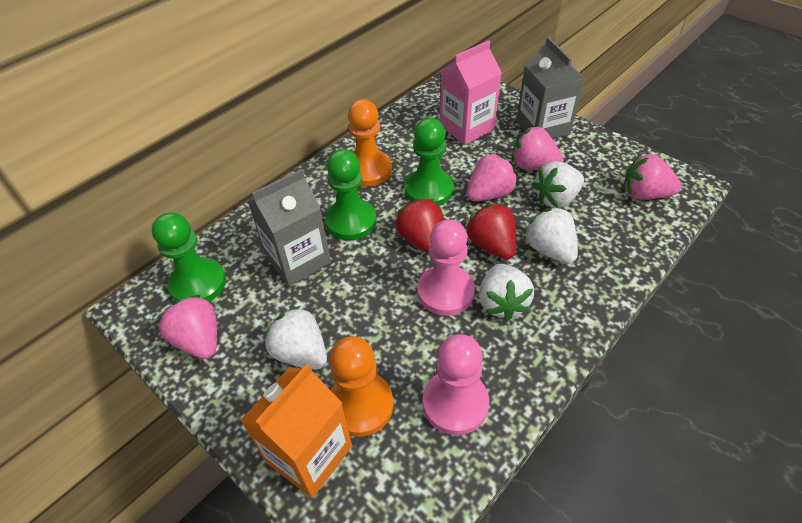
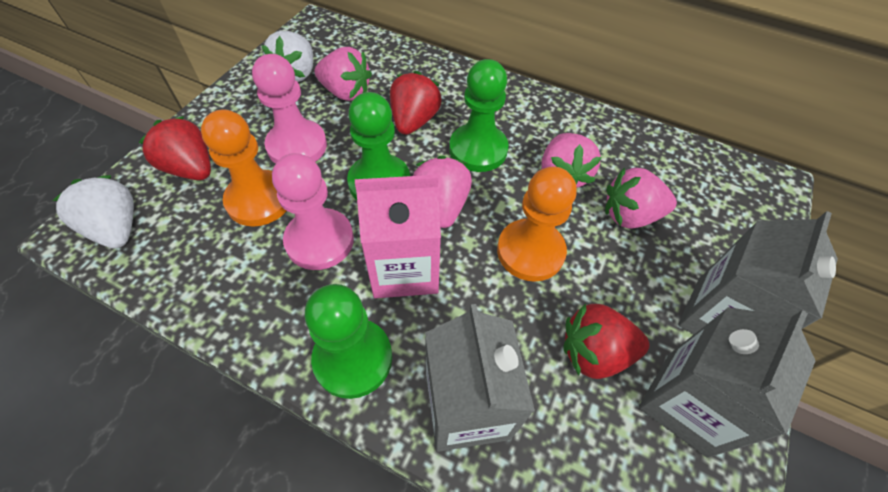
grey carton: [248,169,331,286] [516,37,584,139] = 2 -> [425,304,535,452] [639,307,815,458] [678,211,838,334] = 3
orange carton: [240,363,352,498] = 1 -> none = 0
red strawberry: [395,199,443,253] [465,203,516,260] = 2 -> [138,116,211,180] [390,71,442,135] [563,303,649,379] = 3
white strawberry: [264,306,327,370] [479,264,534,321] [523,207,578,264] [532,161,584,208] = 4 -> [52,175,134,248] [261,31,313,82] = 2

